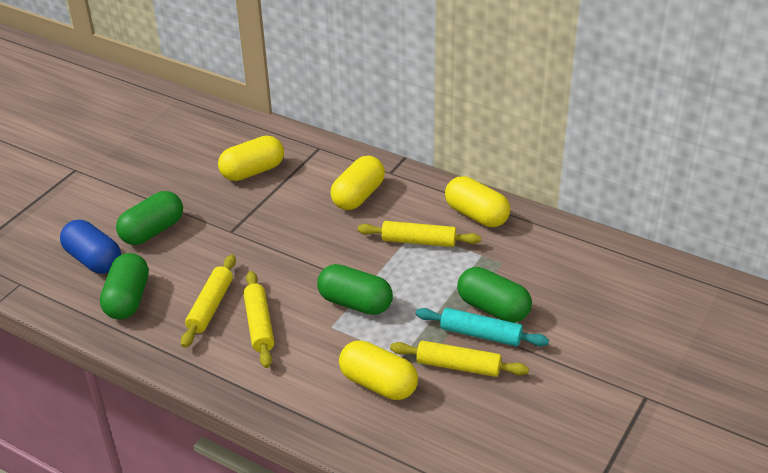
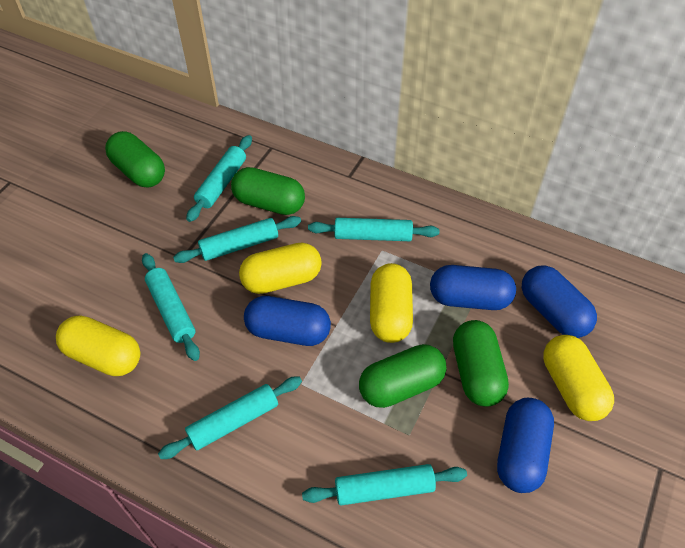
blue capsule: [60,220,121,274] = 1 -> [244,296,331,346] [430,265,516,310] [497,398,554,493] [522,265,597,338] = 4
turquoise rolling pin: [416,308,549,346] = 1 -> [142,253,200,361] [158,376,302,459] [173,216,301,263] [186,135,252,222] [302,464,467,505] [308,218,439,241] = 6
yellow rolling pin: [181,254,236,348] [243,271,274,368] [357,221,481,247] [390,341,529,377] = 4 -> none = 0

